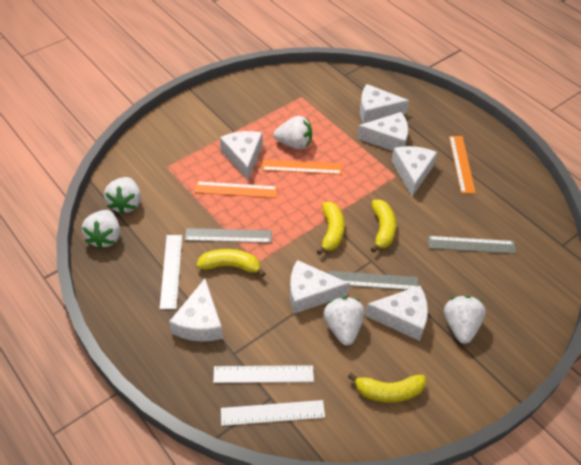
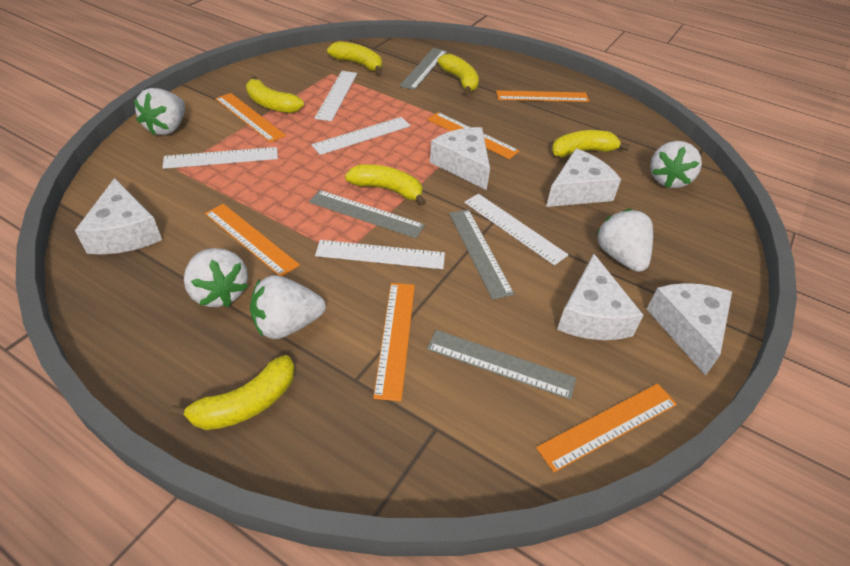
grey ruler: [185,228,272,243] [328,271,418,290] [428,236,516,254] = 3 -> [309,190,425,238] [399,48,447,90] [427,330,576,400] [449,210,514,300] = 4
orange ruler: [194,181,277,198] [262,160,342,174] [449,136,476,194] = 3 -> [205,204,300,276] [215,93,286,143] [373,283,415,401] [427,112,520,159] [496,90,589,102] [536,383,677,472] = 6
white cheese: [169,279,223,342] [220,131,263,180] [290,260,350,314] [357,112,408,151] [360,84,409,124] [365,286,428,341] [391,146,437,196] = 7 -> [75,178,162,254] [430,127,490,190] [546,148,621,207] [557,254,644,340] [647,283,732,376] = 5
white ruler: [160,235,182,309] [213,365,314,383] [221,400,325,426] = 3 -> [162,147,278,169] [312,117,411,155] [314,71,357,121] [315,240,445,269] [464,194,568,266] = 5
yellow banana: [196,249,266,277] [317,202,345,255] [348,373,426,403] [371,200,396,253] = 4 -> [170,355,295,430] [246,76,304,113] [327,41,382,74] [345,164,426,206] [437,54,479,95] [552,130,630,157] = 6

